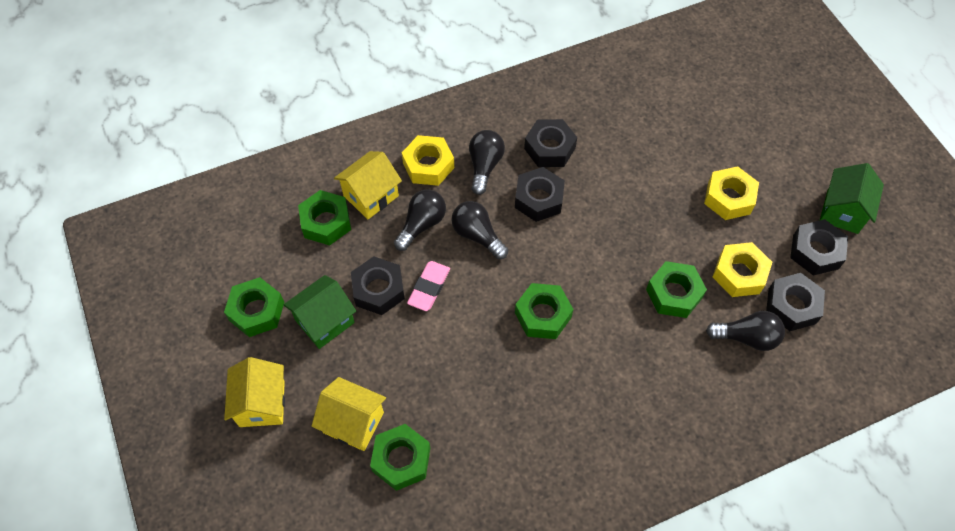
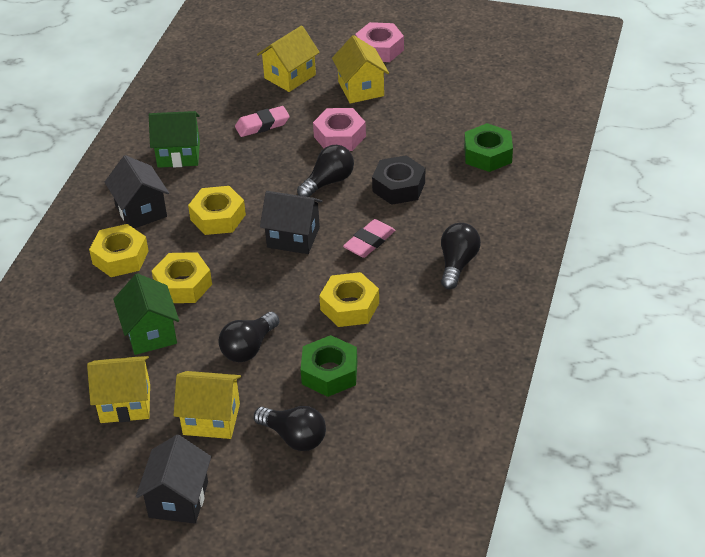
black house: none = 0 -> [105,155,169,229] [136,435,211,524] [260,191,322,254] = 3
black nut: [351,256,405,315] [515,167,565,222] [524,119,577,167] [766,273,825,331] [790,219,848,275] = 5 -> [372,155,425,205] = 1
green nut: [224,277,284,337] [298,190,351,246] [370,424,430,491] [515,283,573,339] [646,261,707,318] = 5 -> [301,335,357,397] [464,123,513,172] = 2
pink eraser: [407,261,450,311] = 1 -> [235,106,290,137] [343,219,395,258] = 2
pink nut: none = 0 -> [313,108,366,151] [355,22,404,62] = 2
yellow house: [224,357,285,427] [312,377,386,451] [334,151,402,219] = 3 -> [87,356,150,423] [174,371,241,439] [257,26,320,92] [332,35,389,104] = 4
yellow nut: [402,135,454,186] [704,166,759,220] [713,242,772,297] = 3 -> [89,224,149,277] [152,252,212,303] [188,186,246,235] [319,272,379,327] = 4

